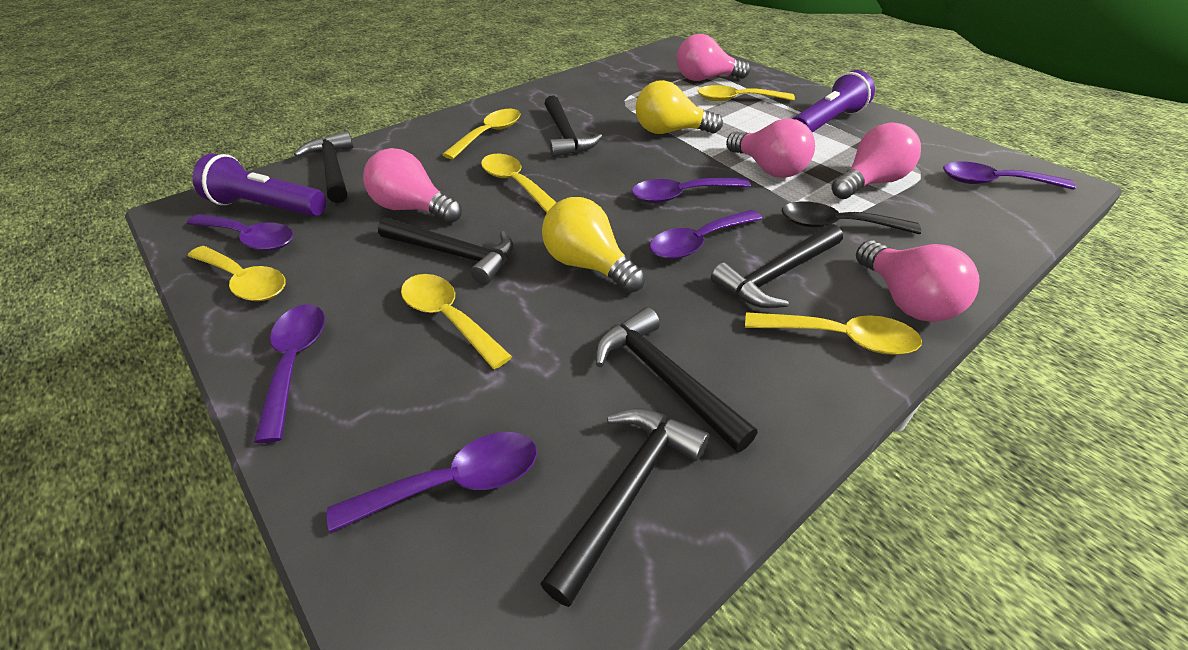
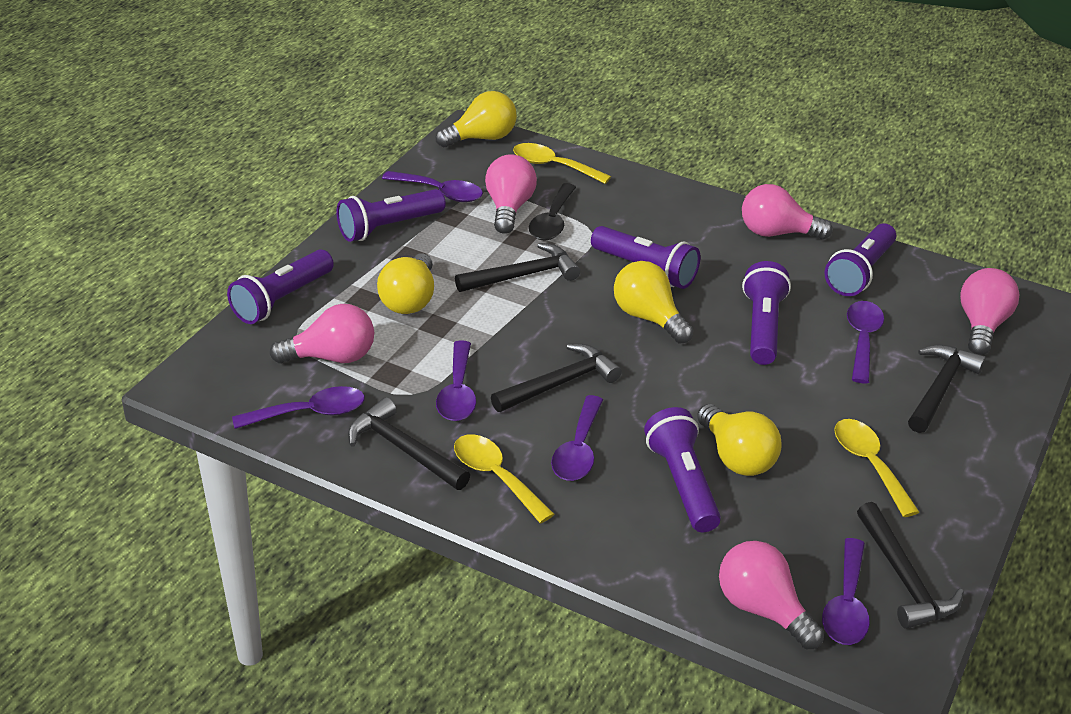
black hammer: [294,131,354,203] [378,217,514,285] [540,408,709,607] [544,95,602,157] [595,307,758,452] [711,224,843,308] = 6 -> [348,397,470,490] [455,243,580,292] [491,344,622,412] [857,502,964,629] [908,345,986,433] = 5
purple flashlight: [192,153,326,216] [793,70,875,132] = 2 -> [227,249,334,324] [336,189,446,242] [591,226,700,289] [644,407,721,532] [742,261,791,365] [825,223,896,296] = 6
yellow light bulb: [542,197,645,293] [635,80,723,134] = 2 -> [377,253,434,314] [436,91,517,147] [614,261,694,343] [697,404,782,476] = 4
yellow spoon: [188,246,286,301] [401,274,512,369] [442,109,520,159] [481,154,557,213] [697,85,795,101] [745,312,922,355] = 6 -> [454,434,554,523] [513,143,611,184] [834,419,919,517] = 3

